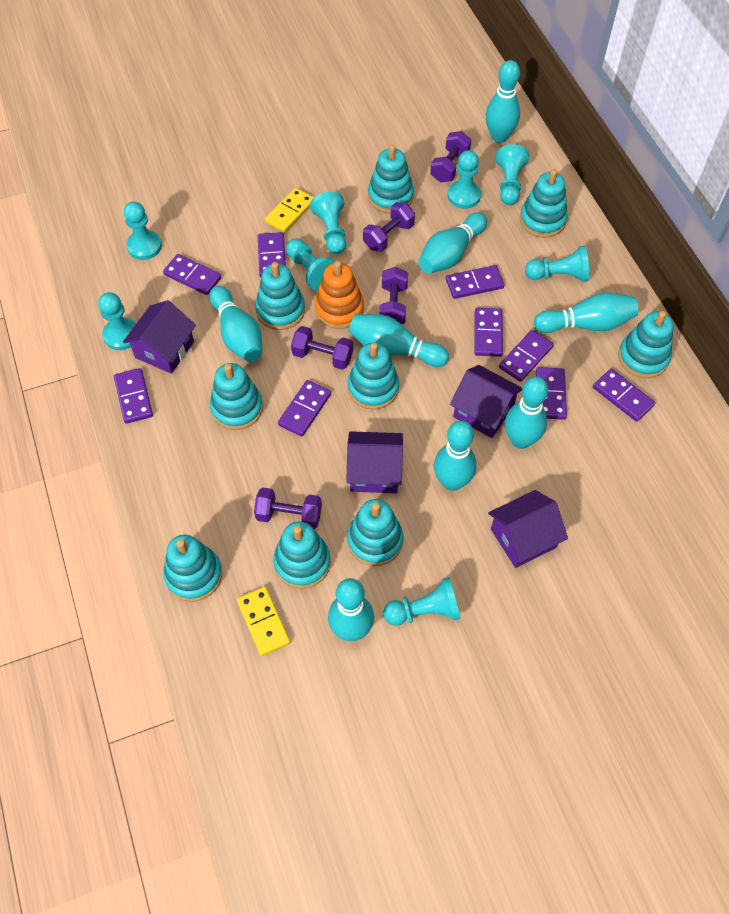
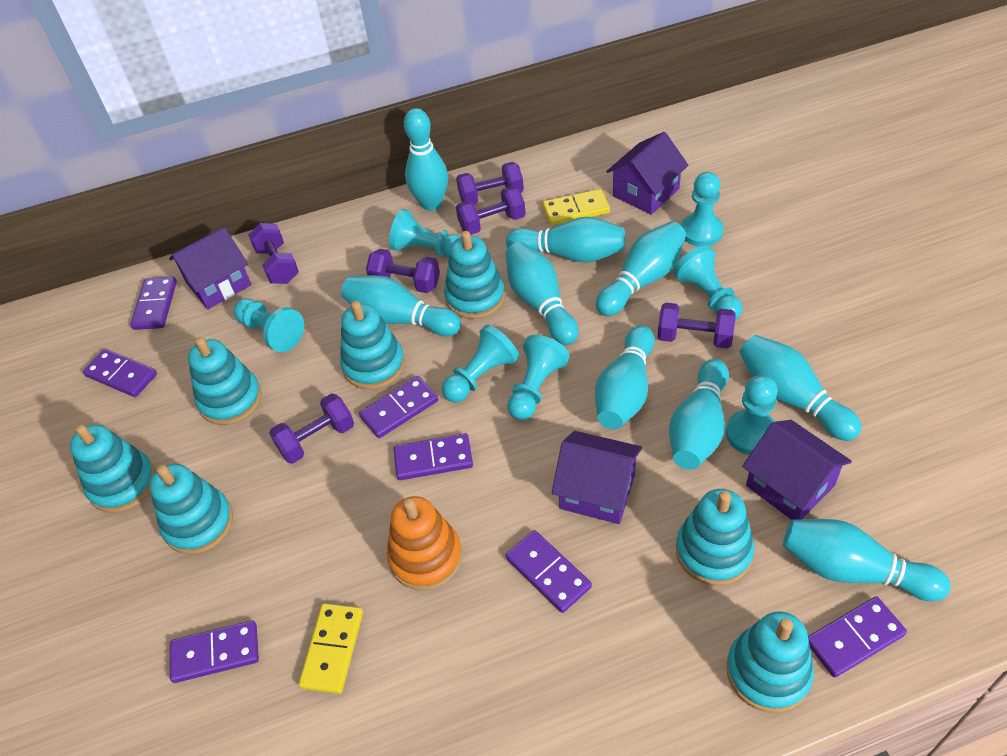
purple domino: [114,368,153,424] [163,254,221,295] [258,232,286,278] [278,380,331,436] [446,265,504,299] [475,308,503,357] [499,330,553,382] [536,367,567,420] [593,369,655,422] = 9 -> [83,349,157,397] [130,276,177,330] [170,620,259,683] [359,376,438,438] [393,433,473,480] [506,530,592,613] [808,596,907,678] = 7
purple dumbbell: [254,487,322,529] [291,326,353,370] [363,202,415,252] [379,267,408,324] [430,131,471,182] = 5 -> [248,223,299,284] [269,393,354,464] [366,249,440,293] [456,162,524,204] [456,186,526,235] [658,303,736,349] = 6
turquoise bowling pin: [209,286,262,362] [328,578,374,641] [348,314,449,367] [418,212,487,273] [434,421,477,491] [486,60,520,143] [505,377,549,449] [534,292,638,333] = 8 -> [341,275,461,336] [404,108,448,211] [506,217,625,263] [506,242,578,345] [595,325,655,429] [596,221,686,316] [669,359,729,470] [739,335,861,441] [783,519,951,601] = 9
turquoise pawn: [98,292,136,350] [124,202,162,260] [286,238,335,291] [310,192,347,254] [383,577,461,626] [447,150,481,209] [496,144,529,205] [525,246,589,282] = 8 -> [234,298,304,352] [389,209,460,258] [442,325,519,403] [507,335,570,420] [673,245,742,320] [681,172,724,246] [726,375,778,455] = 7
turquoise stacking toy: [163,535,222,602] [210,363,263,430] [255,262,305,330] [273,521,331,589] [347,499,403,566] [348,343,399,410] [368,145,414,213] [520,169,568,238] [618,311,673,378] = 9 -> [70,424,156,513] [149,464,233,554] [188,337,262,425] [340,301,405,390] [444,231,505,319] [676,489,754,586] [726,611,814,713] = 7

